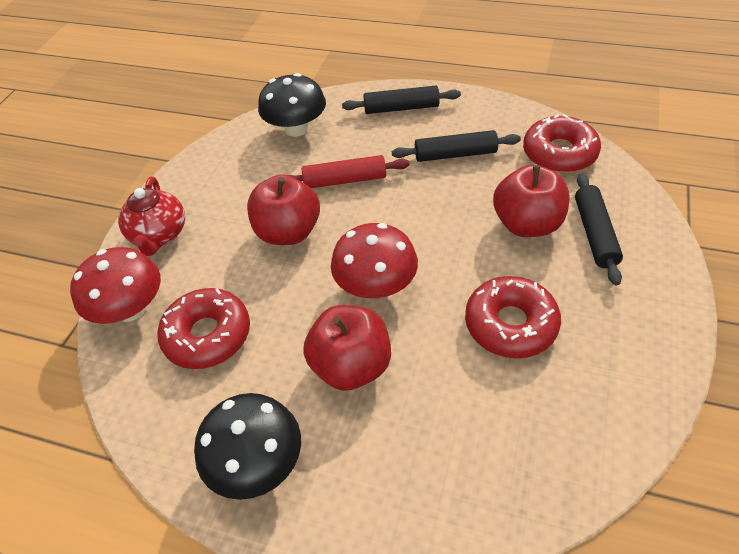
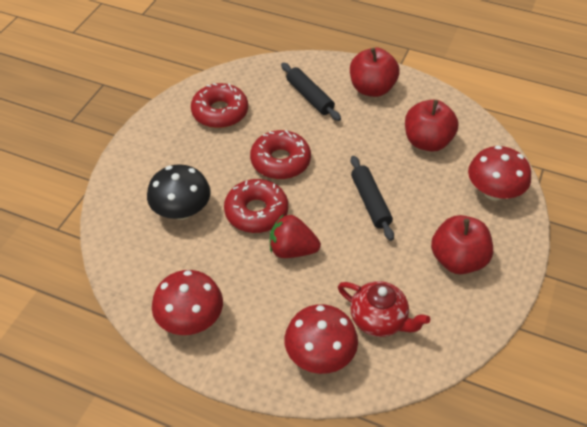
black mushroom: [194,393,301,500] [258,73,326,137] = 2 -> [147,164,210,220] = 1
black rolling pin: [342,86,461,114] [392,130,521,162] [575,173,623,285] = 3 -> [281,63,341,121] [350,156,394,241] = 2
red mushroom: [70,247,161,324] [331,223,418,298] = 2 -> [152,270,223,335] [284,304,358,374] [468,146,531,201] = 3
red rolling pin: [289,155,410,188] = 1 -> none = 0
red strawberry: none = 0 -> [270,214,321,258] = 1

